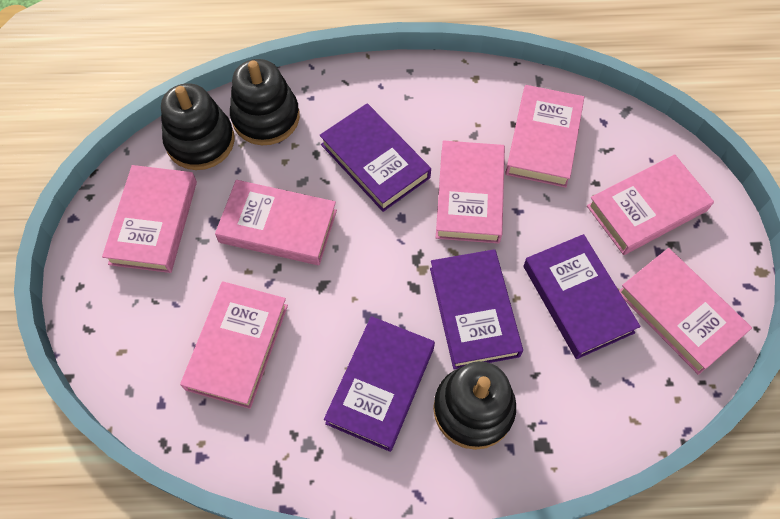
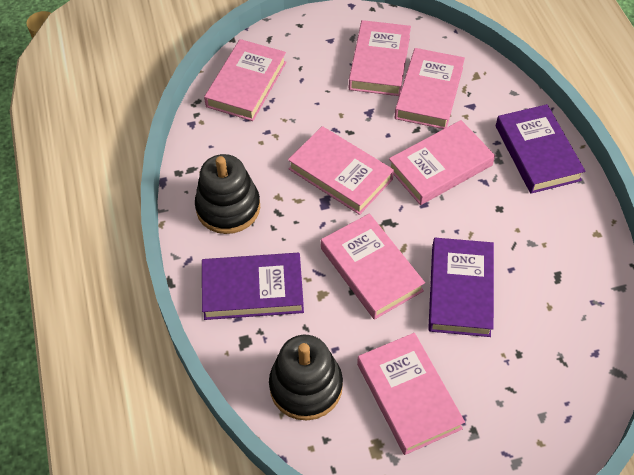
black stacking toy: [161,83,234,170] [230,59,300,145] [433,361,516,450] = 3 -> [195,154,260,234] [269,335,343,420] = 2
purple book: [320,104,431,212] [324,316,435,452] [430,249,523,369] [523,234,641,359] = 4 -> [202,253,304,320] [428,238,494,337] [496,104,585,194] = 3

